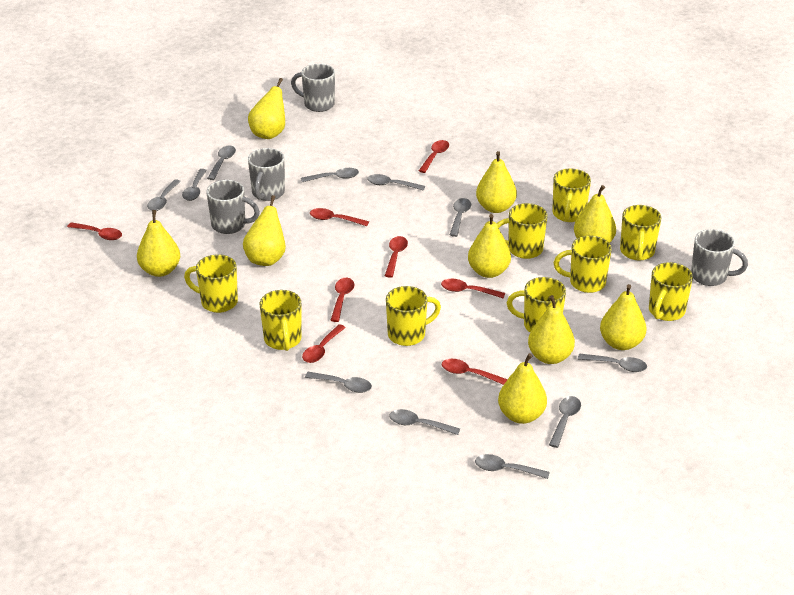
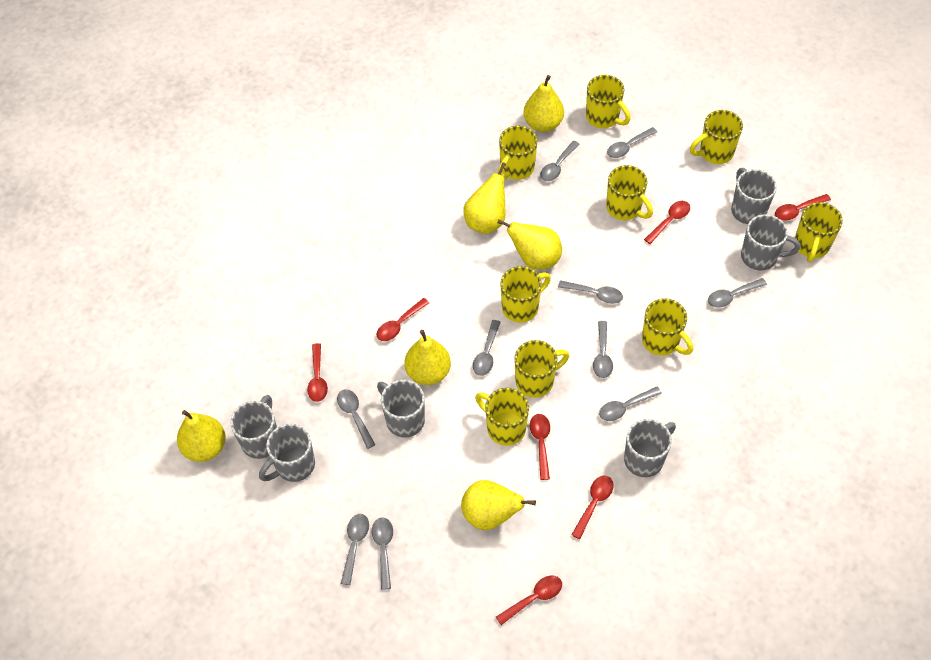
grey mug: [206,180,260,234] [248,148,285,201] [291,64,335,112] [691,229,748,286] = 4 -> [230,395,277,459] [259,424,315,482] [377,380,425,437] [624,419,676,477] [731,168,777,224] [741,214,800,271] = 6
grey spoon: [147,179,181,211] [182,169,207,201] [207,146,236,180] [301,168,359,182] [305,372,372,393] [367,174,425,191] [389,409,460,435] [450,198,471,237] [475,454,550,479] [549,396,581,448] [578,354,647,372] = 11 -> [337,389,375,449] [341,514,369,585] [372,517,393,590] [473,320,501,376] [540,141,579,181] [558,280,623,304] [593,321,613,378] [599,387,662,421] [607,127,657,158] [708,278,767,308] = 10
red spoon: [67,222,122,240] [302,324,346,363] [310,208,369,226] [330,278,354,322] [385,236,408,278] [419,140,449,173] [441,279,505,299] [442,359,508,385] = 8 -> [307,343,328,402] [377,298,429,341] [496,576,562,625] [530,414,550,480] [572,475,614,539] [644,201,690,244] [775,194,831,221] = 7
yellow pear: [137,210,180,277] [243,195,286,266] [248,78,285,139] [468,214,511,278] [476,151,517,213] [498,353,547,424] [528,295,575,364] [574,185,616,243] [600,284,647,350] = 9 -> [177,410,226,462] [404,330,451,385] [461,480,536,530] [463,162,506,234] [498,220,562,269] [523,75,564,132] = 6

